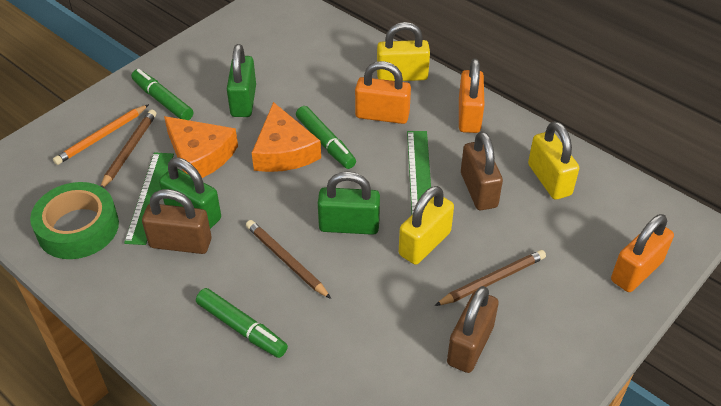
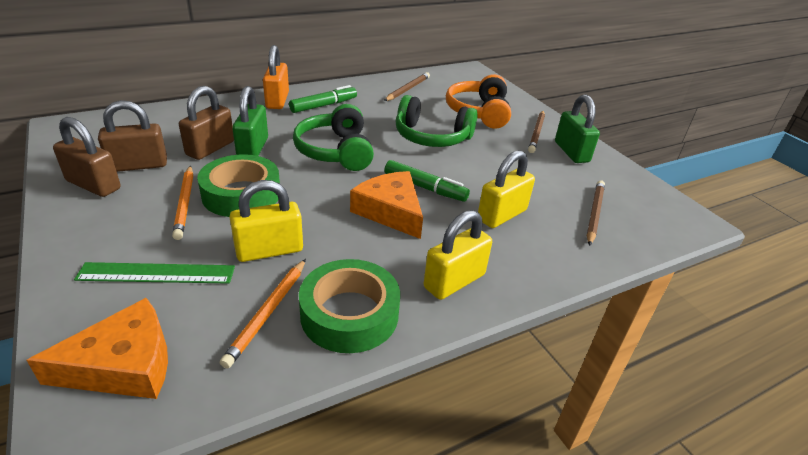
green headphones: none = 0 -> [293,104,374,171] [396,95,478,147] = 2
green marker: [131,69,193,120] [196,288,288,358] [296,106,356,169] = 3 -> [289,85,357,113] [384,160,470,202] = 2
green padlock: [159,158,221,229] [227,44,256,117] [318,171,380,235] = 3 -> [232,86,268,156] [555,95,600,163] = 2
green ruler: [124,152,174,245] [407,131,431,214] = 2 -> [74,262,235,284] = 1
green tape: [30,182,119,259] = 1 -> [197,154,280,217] [299,259,400,353] = 2
orange headphones: none = 0 -> [446,74,511,129] = 1
orange padlock: [355,61,411,124] [459,59,484,133] [611,214,674,292] = 3 -> [263,45,289,109] = 1
orange pencil: [53,104,149,165] = 1 -> [172,166,193,240] [220,259,306,369] = 2

